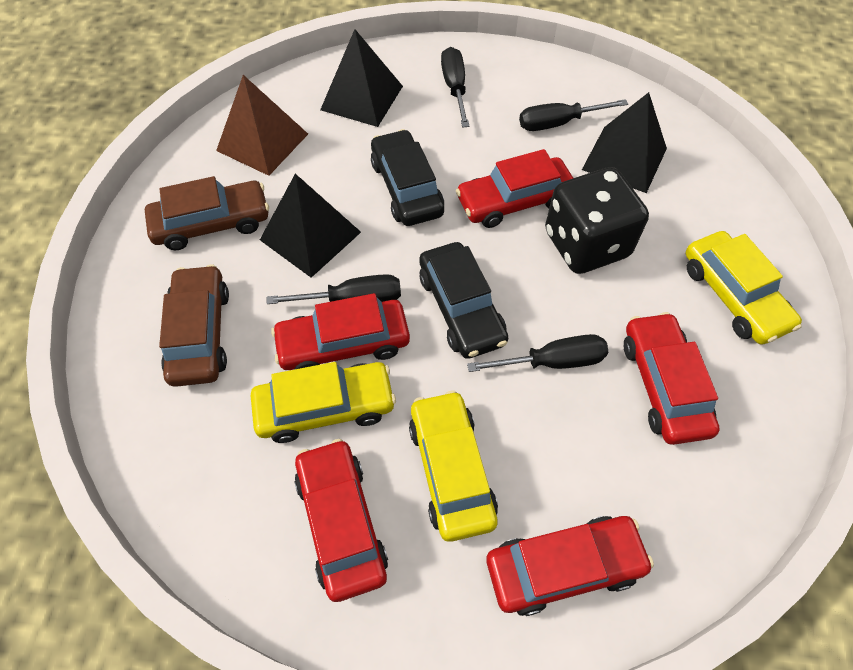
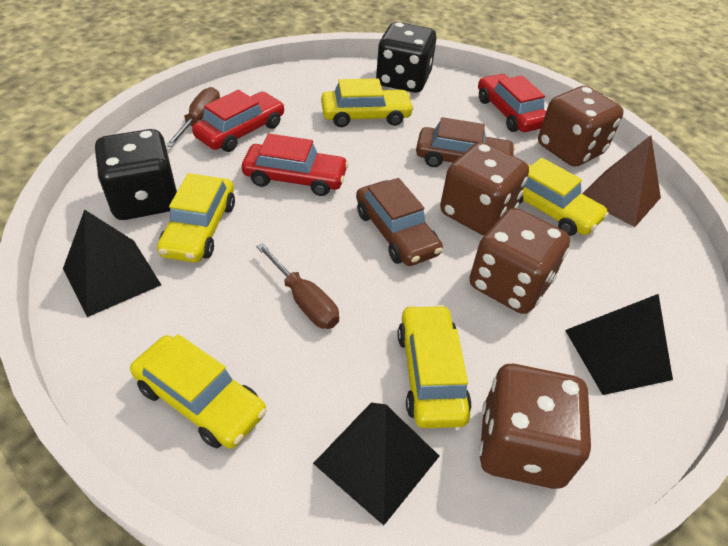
black car: [371,129,444,226] [419,242,508,359] = 2 -> none = 0
black dice: [545,167,649,274] = 1 -> [94,129,178,220] [376,22,436,93] = 2
black screwdriver: [267,274,401,304] [441,47,469,128] [467,334,608,372] [519,99,628,131] = 4 -> none = 0
brown dice: none = 0 -> [440,142,529,235] [469,208,570,314] [479,364,591,489] [538,86,624,167] = 4
brown screwdriver: none = 0 -> [167,87,220,147] [256,243,339,329] = 2
red car: [271,293,410,370] [294,439,388,602] [456,149,573,228] [487,516,654,616] [624,312,720,445] = 5 -> [192,90,285,152] [242,133,349,196] [478,74,546,132] = 3
yellow car: [251,362,396,443] [409,390,498,542] [686,231,802,345] = 3 -> [130,334,267,449] [157,173,235,263] [321,78,414,127] [398,305,471,428] [519,158,609,236] = 5

